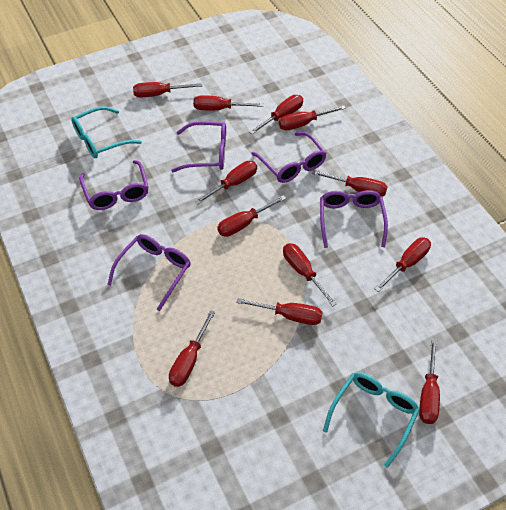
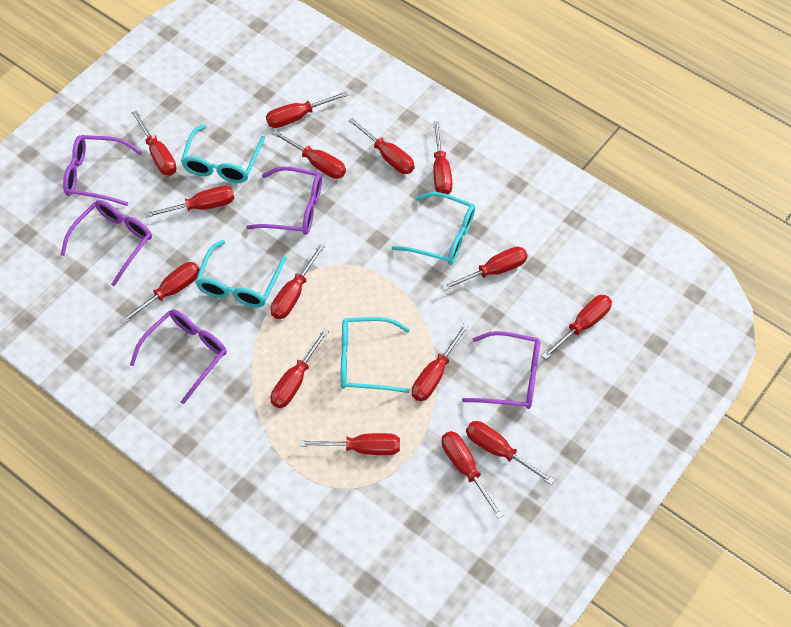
red screwdriver: [133,82,202,98] [169,310,216,387] [193,95,264,110] [195,161,257,204] [217,195,286,237] [236,298,322,325] [249,95,303,134] [279,105,346,130] [283,243,337,307] [312,170,388,197] [375,238,431,292] [419,339,440,424] = 12 -> [120,262,200,324] [132,110,177,176] [144,186,234,218] [266,91,348,128] [271,244,325,319] [271,328,329,408] [272,130,346,179] [299,433,400,455] [348,118,414,174] [412,323,469,401] [433,121,452,194] [441,431,503,519] [442,247,528,291] [466,421,554,485] [541,295,612,359] = 15
turquoise glasses: [71,106,142,158] [323,372,420,468] = 2 -> [181,125,265,183] [195,240,286,307] [341,317,410,393] [392,192,475,265] = 4

